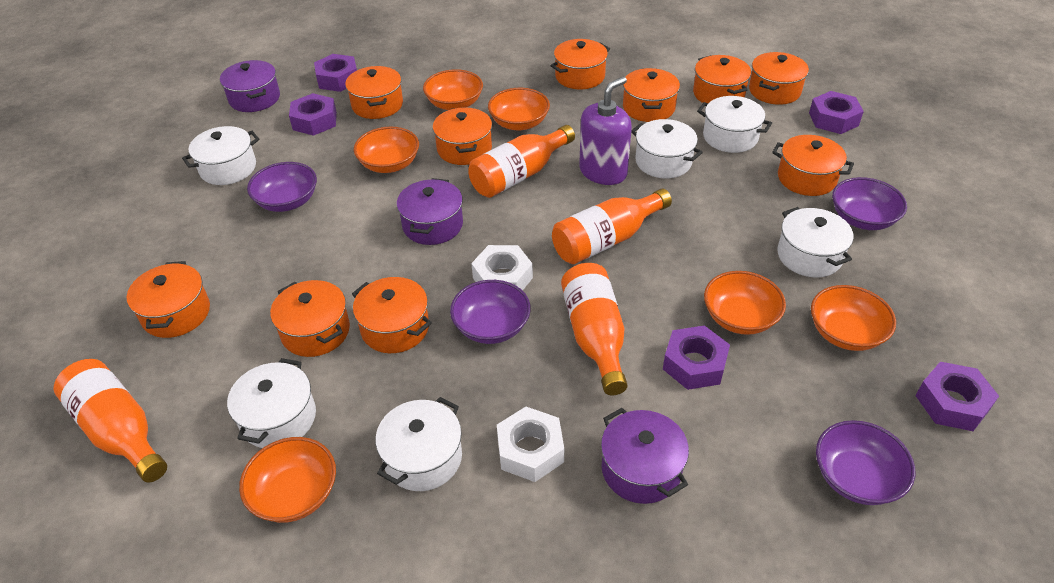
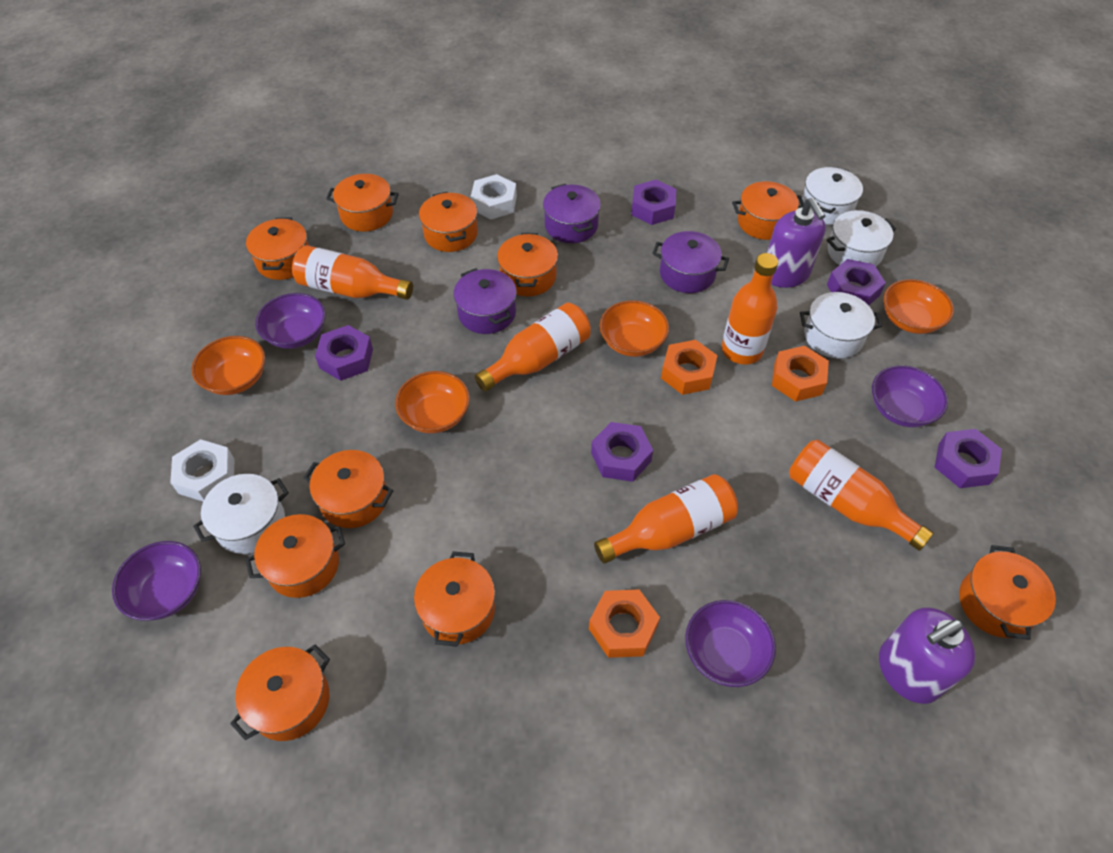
orange bottle: [54,359,167,483] [468,125,575,198] [552,189,672,264] [561,263,628,395] = 4 -> [292,245,413,300] [475,303,591,392] [594,474,738,564] [722,253,778,365] [789,440,933,551] = 5
orange bowl: [239,437,336,523] [353,127,419,173] [423,69,483,110] [488,88,550,131] [704,271,786,335] [811,285,896,351] = 6 -> [191,336,265,395] [395,371,470,433] [599,300,669,357] [884,279,954,334] = 4
orange nut: none = 0 -> [589,589,660,658] [661,340,718,395] [772,346,829,402] = 3
purple soap dispenser: [579,76,632,185] = 1 -> [767,198,826,288] [879,607,976,704] = 2
white pot: [182,126,260,185] [227,358,316,448] [375,397,462,491] [631,119,703,178] [697,96,772,153] [777,207,853,277] = 6 -> [193,474,289,554] [800,292,882,359] [802,167,863,225] [827,210,896,267] = 4

